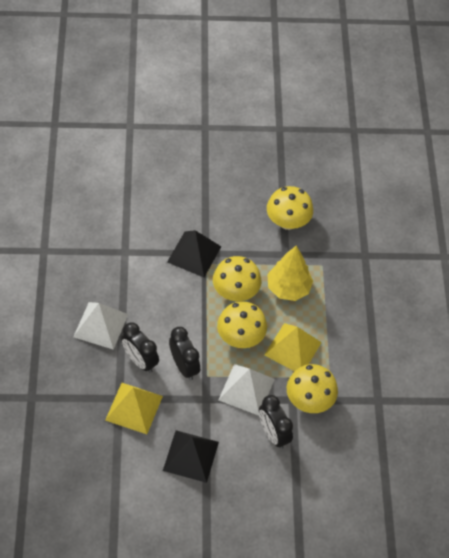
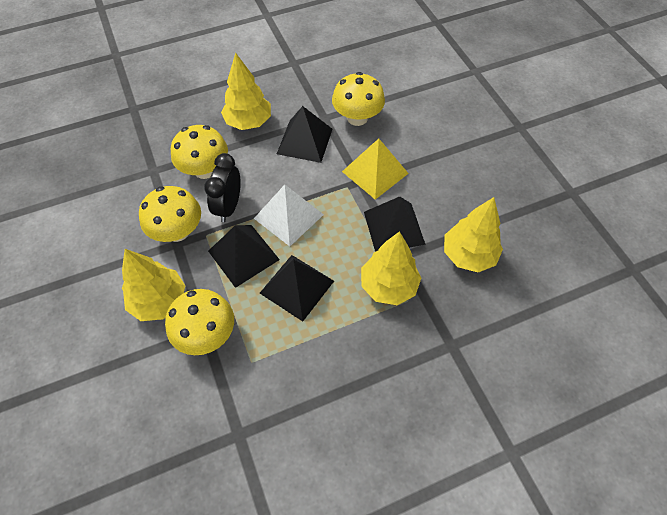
black clock: [121,322,159,373] [169,327,200,380] [259,395,293,449] = 3 -> [204,153,241,222] = 1
black pyramid: [163,430,219,483] [167,230,221,277] = 2 -> [208,225,280,288] [260,255,334,321] [277,106,332,163] [364,196,426,252] = 4
white pyramid: [73,302,128,350] [219,364,275,416] = 2 -> [254,185,324,246] = 1
yellow pyramid: [105,383,163,434] [264,323,322,371] = 2 -> [342,138,409,200] = 1
yellow tree: [267,246,313,301] = 1 -> [122,249,186,321] [221,53,271,130] [361,231,421,305] [444,197,503,272] = 4

